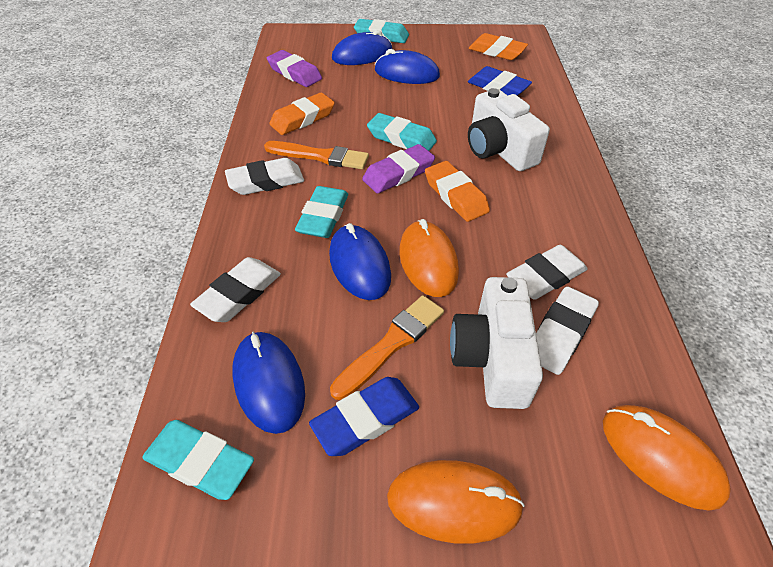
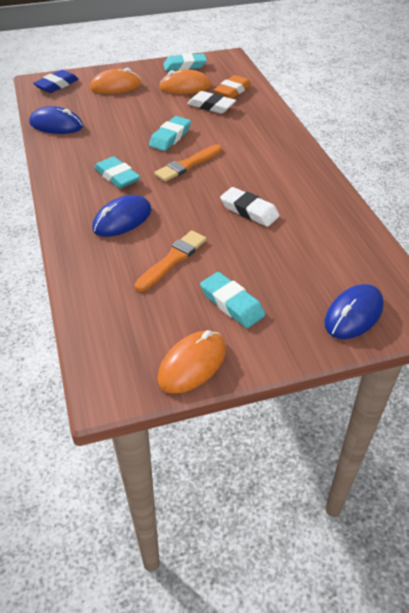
blue eraser: [309,377,419,456] [468,66,532,96] = 2 -> [33,70,79,93] = 1
blue mouse: [232,332,305,434] [329,223,391,300] [332,30,392,65] [375,49,440,84] = 4 -> [29,106,83,134] [92,195,152,237] [324,284,384,339] = 3
orange eraser: [269,93,335,135] [425,161,490,222] [468,33,528,60] = 3 -> [214,75,251,99] = 1
purple eraser: [267,50,322,87] [362,144,435,194] = 2 -> none = 0
white camera: [450,277,543,409] [468,88,550,171] = 2 -> none = 0
white eraser: [190,257,281,322] [225,158,304,195] [506,245,588,300] [536,287,599,375] = 4 -> [187,91,236,114] [220,187,280,227] = 2

